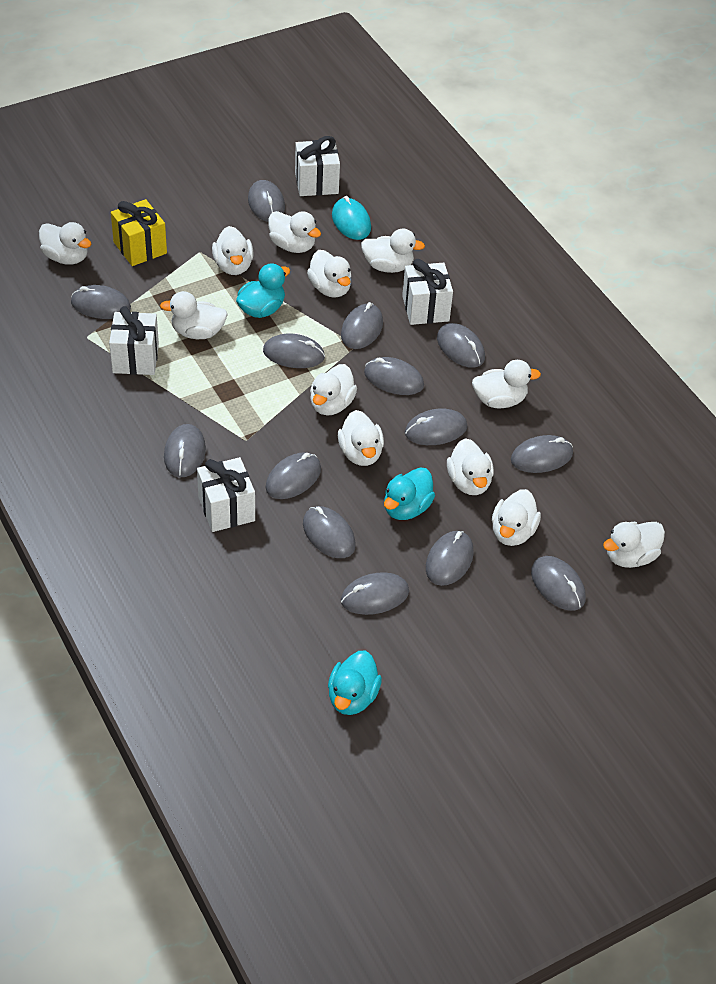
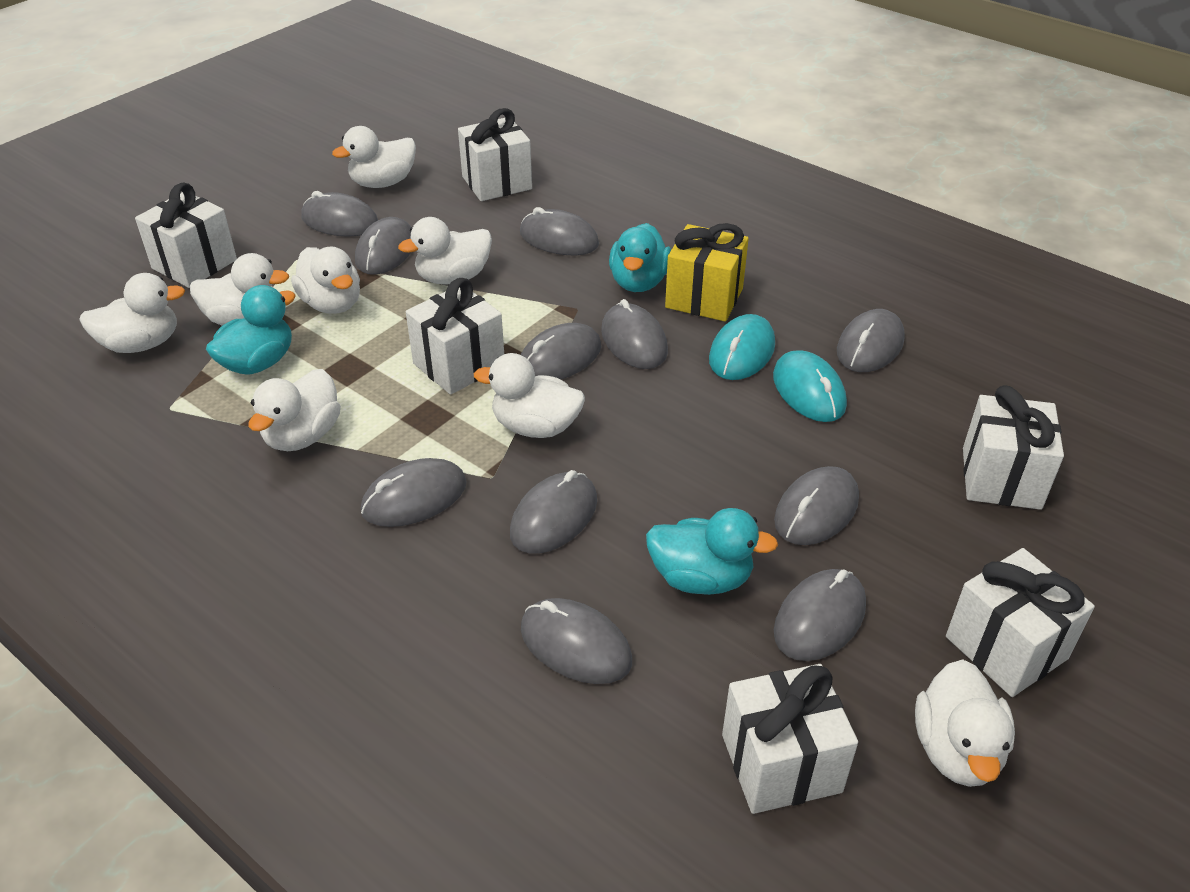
grey mouse: [71,285,131,319] [164,424,206,477] [248,180,285,222] [263,333,325,368] [266,452,321,499] [303,506,356,558] [341,302,383,349] [341,572,409,615] [364,357,424,395] [405,408,467,445] [426,531,474,586] [437,323,485,368] [511,435,573,473] [531,556,586,611] = 14 -> [301,191,378,237] [355,217,411,275] [361,458,467,527] [510,470,597,554] [520,207,599,255] [520,323,601,380] [521,598,632,684] [601,299,668,369] [774,466,859,545] [774,569,866,661] [837,309,905,372] = 11
turquoise mouse: [332,196,371,240] = 1 -> [709,314,775,380] [773,350,847,422] = 2
white duck: [39,222,91,265] [160,291,228,339] [212,226,254,275] [268,211,321,253] [307,250,351,298] [310,364,357,416] [338,410,384,466] [361,228,425,273] [447,438,494,495] [472,360,541,408] [492,489,541,546] [603,522,665,568] = 12 -> [79,273,186,353] [190,253,289,325] [249,369,341,451] [291,247,360,314] [332,126,416,188] [398,217,492,284] [474,353,585,438] [915,660,1015,787] = 8
white gift: [109,306,159,375] [197,457,255,532] [295,136,340,196] [402,259,453,325] = 4 -> [135,183,237,288] [406,278,504,395] [458,108,532,201] [722,664,858,814] [946,548,1095,697] [963,385,1064,510] = 6

